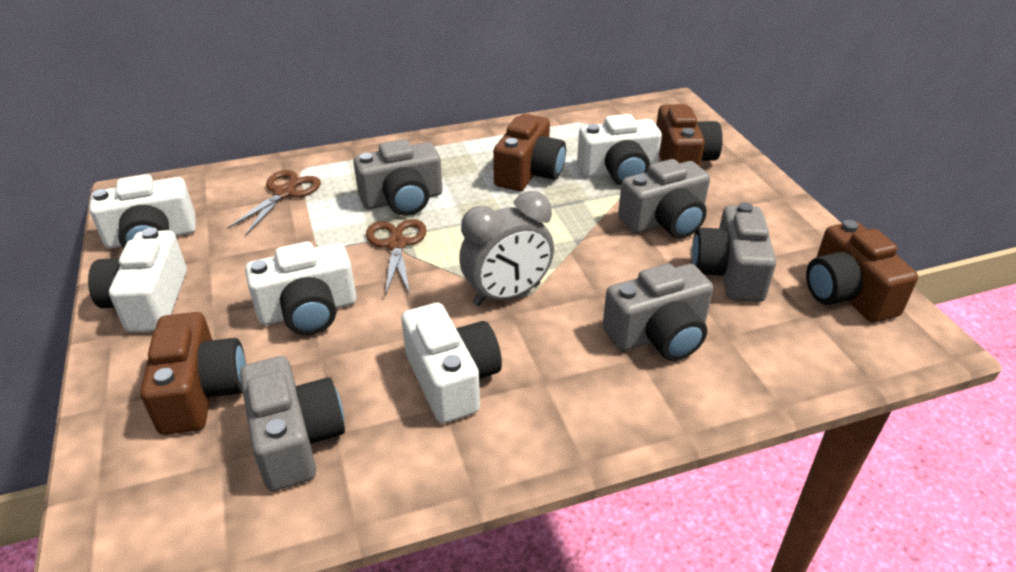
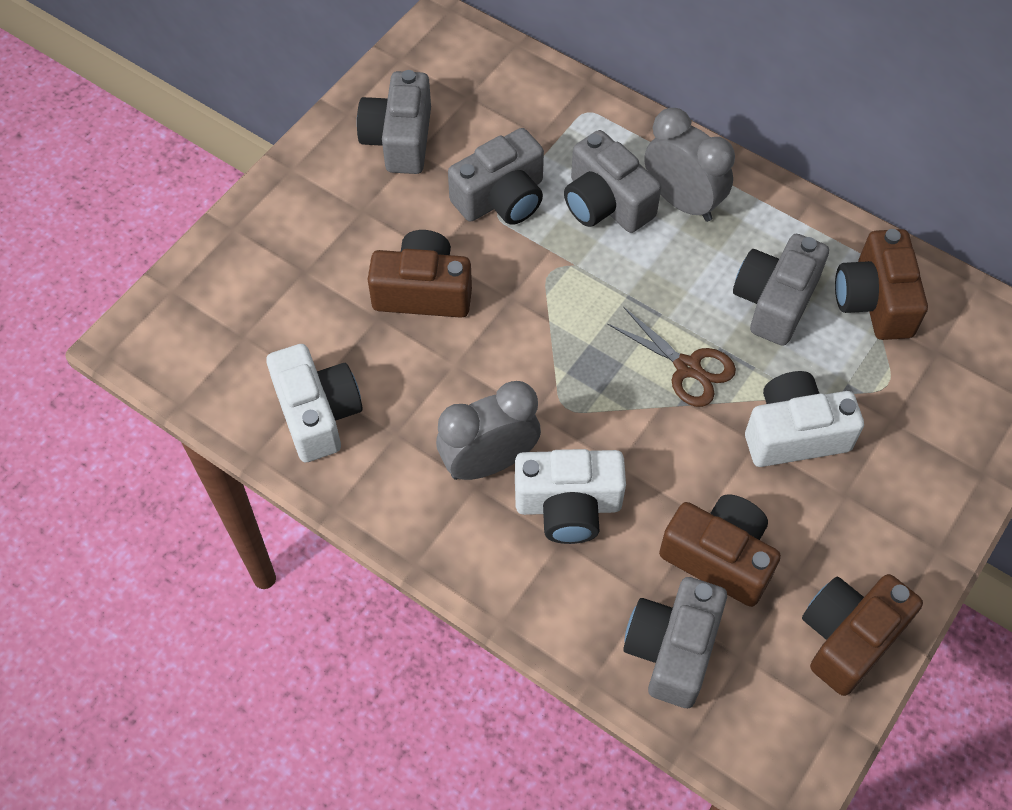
brown scissors: [227,170,321,235] [366,219,427,296] = 2 -> [607,306,736,407] = 1
grey clock: [459,191,554,306] = 1 -> [436,381,541,480] [644,108,735,222] = 2
white camera: [88,227,187,332] [89,174,196,248] [245,242,356,335] [401,303,502,423] [577,114,662,185] = 5 -> [266,344,362,462] [515,449,626,544] [745,371,864,467] = 3

